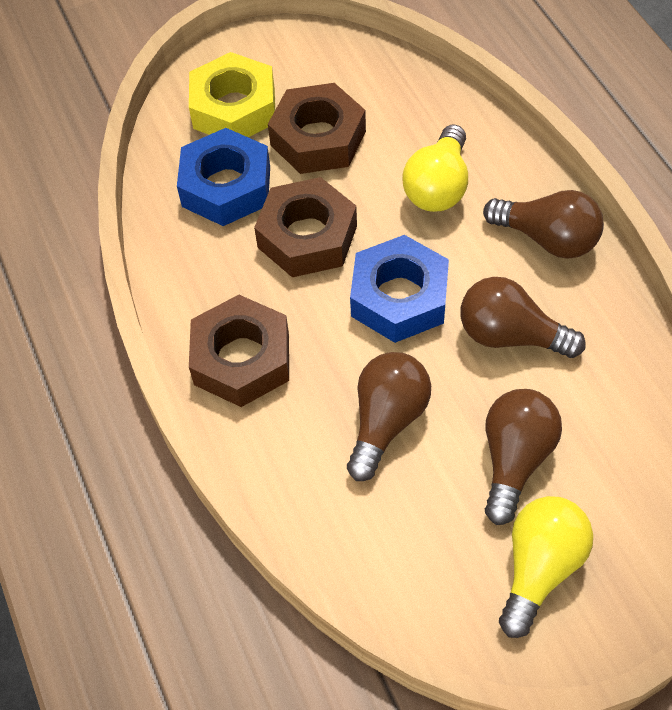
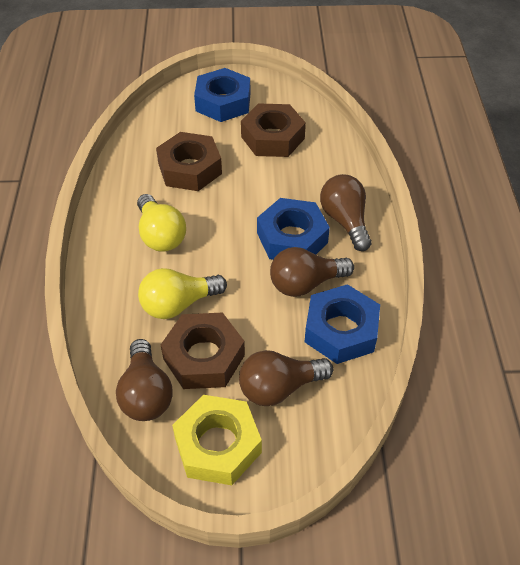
blue nut: [177,128,270,226] [350,235,449,343] = 2 -> [194,68,250,122] [257,198,330,260] [305,284,380,364] = 3

